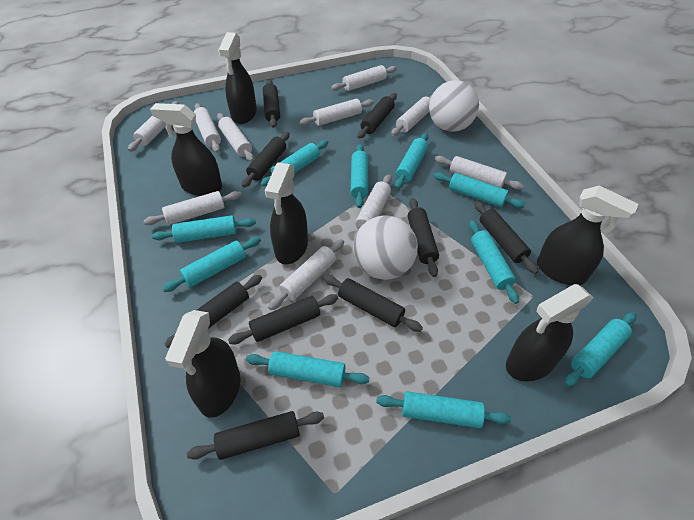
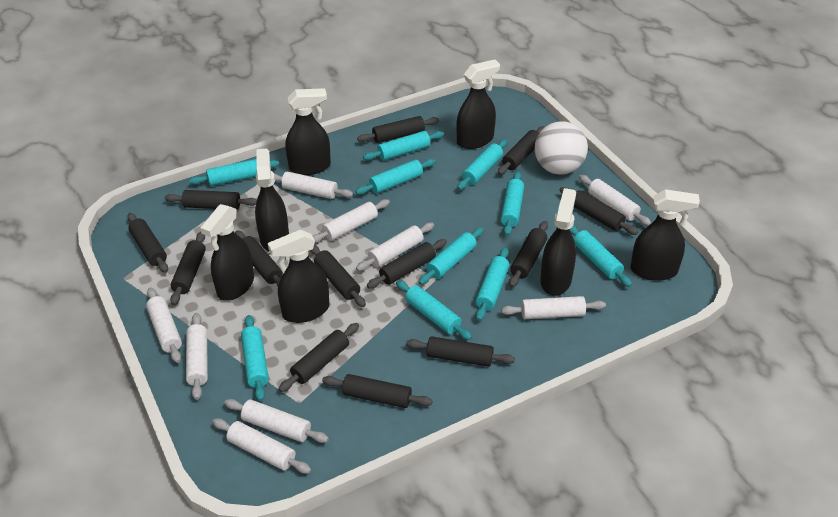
black rolling pin: [165,275,262,348] [187,411,324,460] [228,294,338,344] [242,132,290,187] [263,80,280,128] [323,275,423,332] [358,93,397,139] [408,198,439,277] [474,201,539,274] = 9 -> [127,213,168,273] [165,190,257,210] [170,232,206,305] [235,230,283,287] [279,323,359,392] [310,245,366,307] [322,374,433,408] [357,116,439,143] [367,239,447,288] [406,336,515,367] [498,126,545,175] [509,221,548,287] [559,187,638,235] = 13
black spray bottle: [150,103,222,196] [165,310,240,418] [218,32,257,124] [265,162,308,264] [506,284,593,382] [537,185,638,285] = 6 -> [200,204,254,301] [255,149,289,252] [268,230,329,323] [286,88,331,175] [456,59,500,149] [540,188,576,296] [630,189,700,281] = 7
white ball: [353,216,418,280] [429,80,479,132] = 2 -> [535,121,588,175] = 1
white rolling pin: [128,101,179,152] [144,191,242,225] [194,103,221,153] [217,113,254,162] [268,239,344,310] [300,99,374,126] [331,65,397,91] [354,174,392,239] [391,95,432,136] [435,156,524,190] = 10 -> [146,287,182,363] [186,313,208,400] [212,418,311,474] [224,399,329,443] [274,172,353,199] [313,199,390,243] [356,223,434,271] [501,296,606,319] [579,175,651,226] = 9

